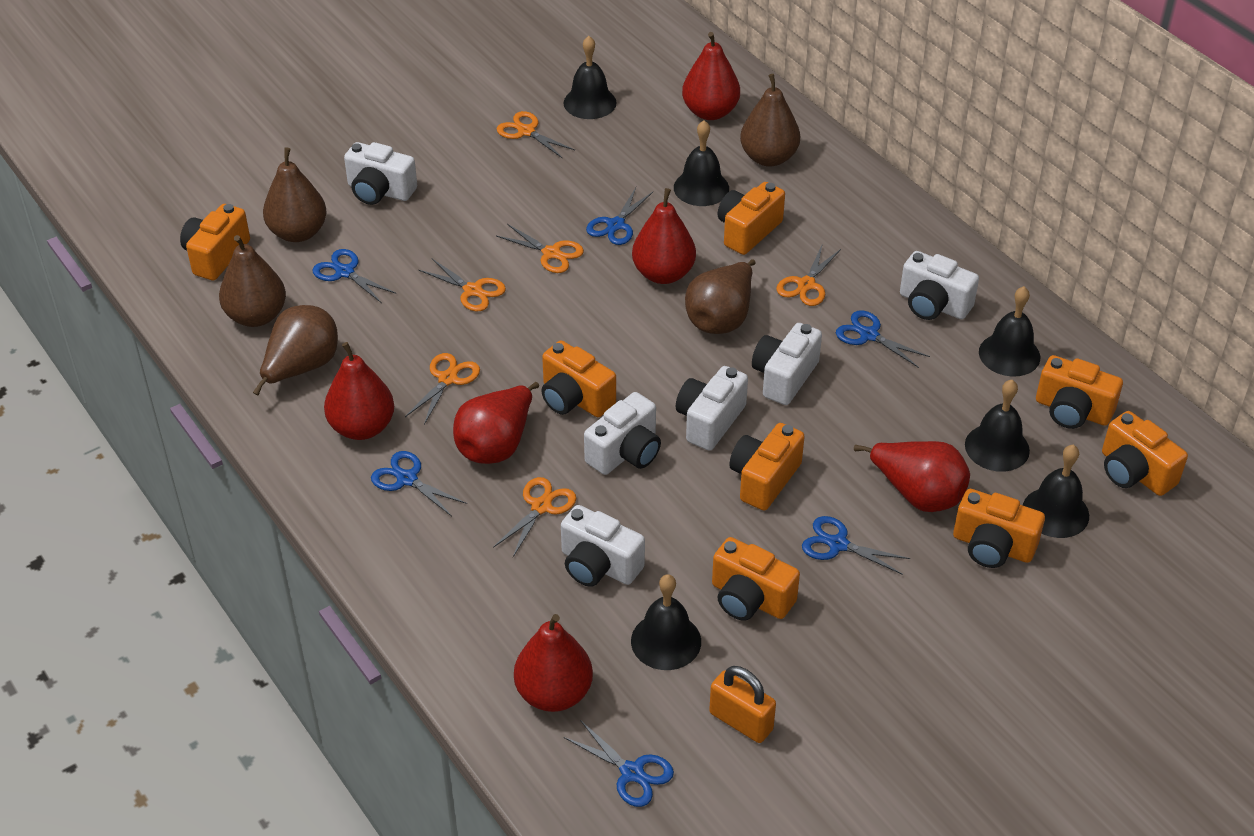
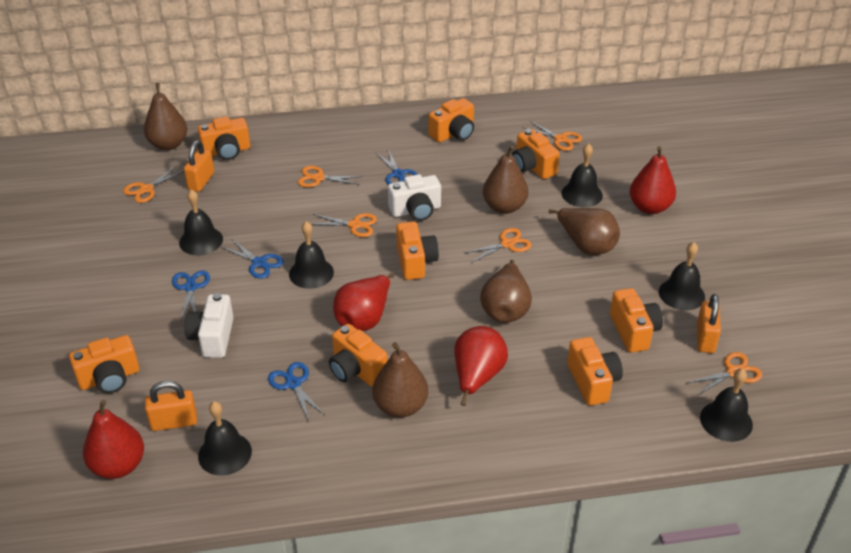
blue scissors: [312,249,396,303] [371,451,467,516] [564,720,674,807] [586,188,653,245] [802,516,910,575] [836,310,930,368] = 6 -> [172,270,210,320] [221,239,284,278] [268,362,325,421] [376,149,418,185] = 4
orange padlock: [709,666,776,743] = 1 -> [145,381,197,431] [184,140,214,192] [697,294,721,353] = 3
red pear: [324,342,394,440] [453,382,539,464] [514,614,593,712] [632,188,696,284] [682,32,740,120] [854,441,970,512] = 6 -> [83,400,144,479] [333,273,395,331] [454,326,508,406] [630,146,676,214] = 4
white camera: [344,142,417,205] [561,505,645,587] [584,392,661,475] [676,366,748,451] [752,323,822,405] [900,251,979,320] = 6 -> [185,293,234,358] [388,174,441,221] = 2

